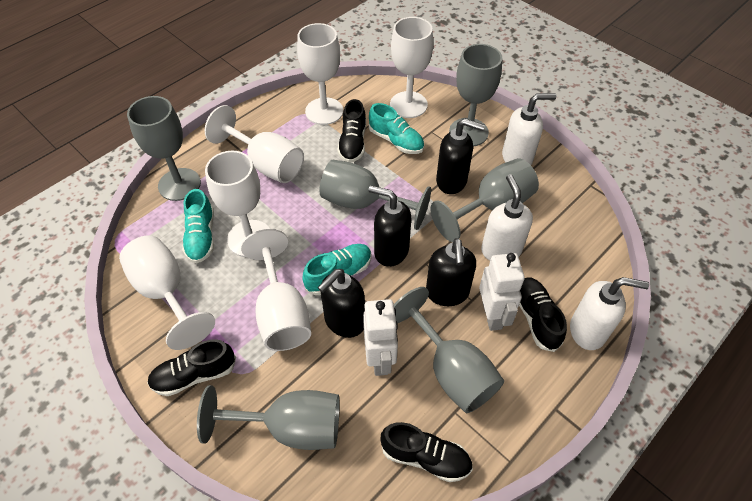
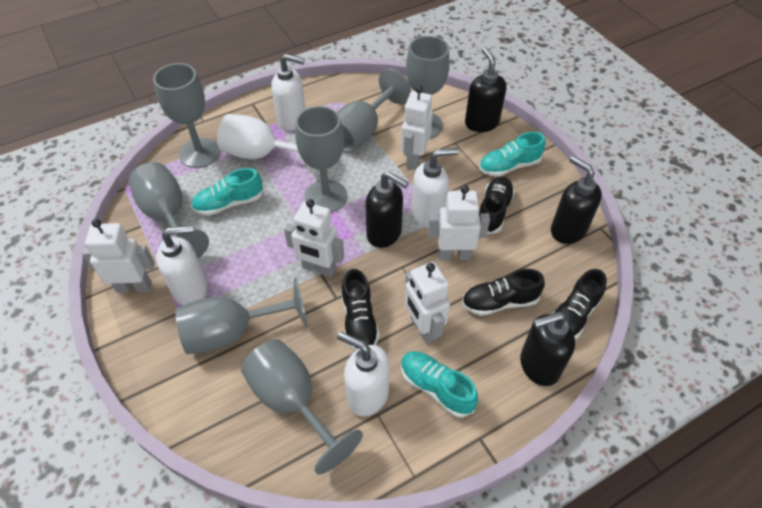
grey goblet: [127,96,201,201] [197,385,340,450] [319,160,431,230] [394,287,504,413] [430,158,539,242] [449,44,502,146] = 6 -> [129,162,209,258] [153,63,220,168] [175,277,308,354] [241,339,363,474] [295,106,347,213] [337,69,411,153] [406,36,450,139] = 7
white goblet: [119,236,215,350] [205,105,304,183] [205,151,270,257] [241,229,311,351] [297,23,343,125] [390,17,433,118] = 6 -> [217,114,317,173] = 1
white robot: [363,299,398,376] [479,253,525,331] = 2 -> [82,219,155,293] [284,199,344,277] [401,86,433,170] [405,262,450,344] [428,185,490,260] = 5
white soap dispenser: [481,174,533,260] [502,93,556,165] [570,277,649,350] = 3 -> [156,225,207,305] [271,54,306,131] [337,332,390,416] [412,148,459,228] = 4

